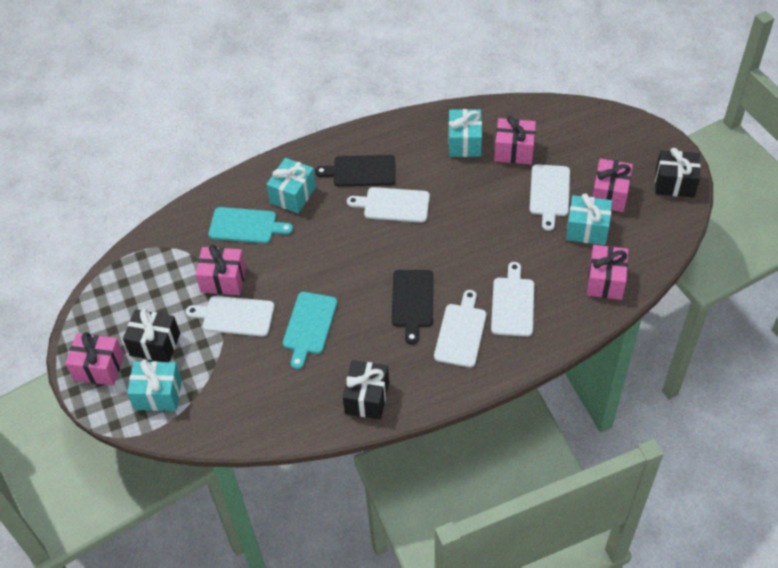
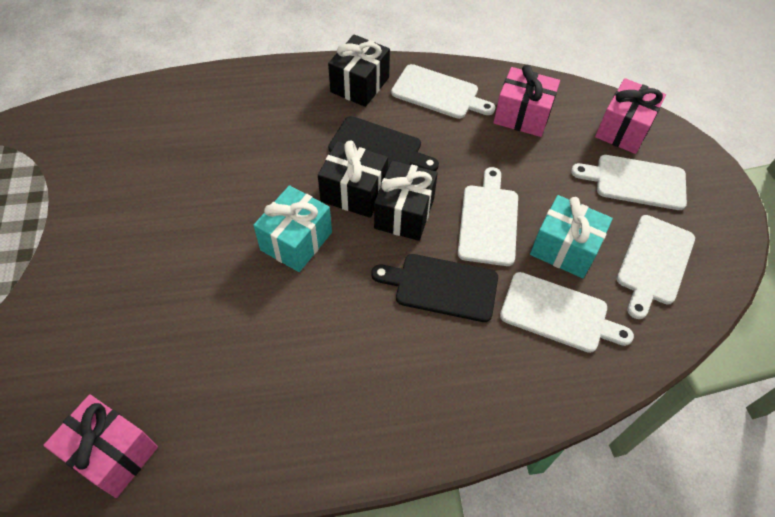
pink gift: [65,332,124,386] [195,245,246,295] [494,116,536,164] [587,245,629,300] [592,159,633,212] = 5 -> [43,394,158,498] [493,65,560,137] [595,78,666,154] = 3
turquoise cutting board: [208,207,293,243] [283,292,337,369] = 2 -> none = 0
turquoise gift: [127,359,182,411] [266,158,316,214] [448,109,482,157] [566,194,612,245] = 4 -> [253,185,332,272] [530,195,613,278] = 2

